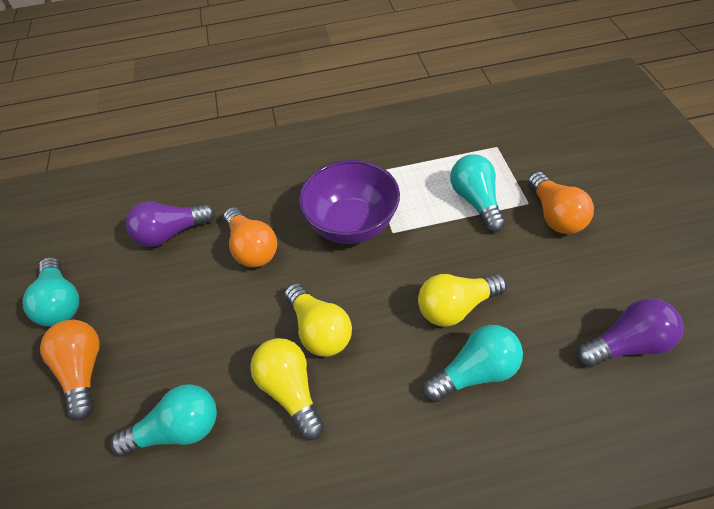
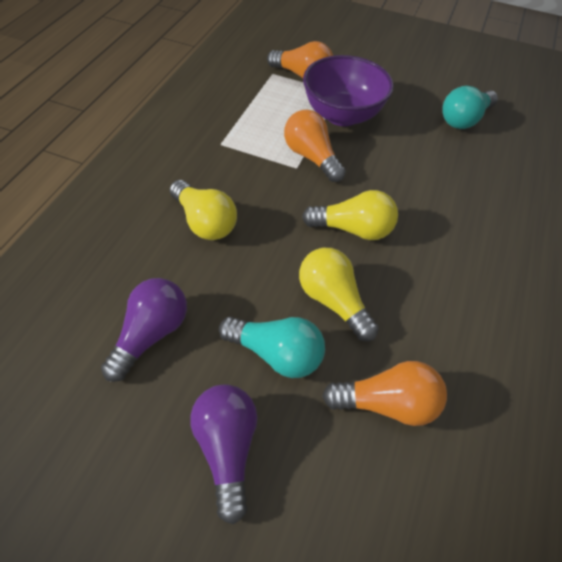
turquoise light bulb: [22,257,79,327] [110,384,217,457] [423,325,523,402] [450,154,505,232] = 4 -> [219,317,325,378] [442,86,498,129] = 2

